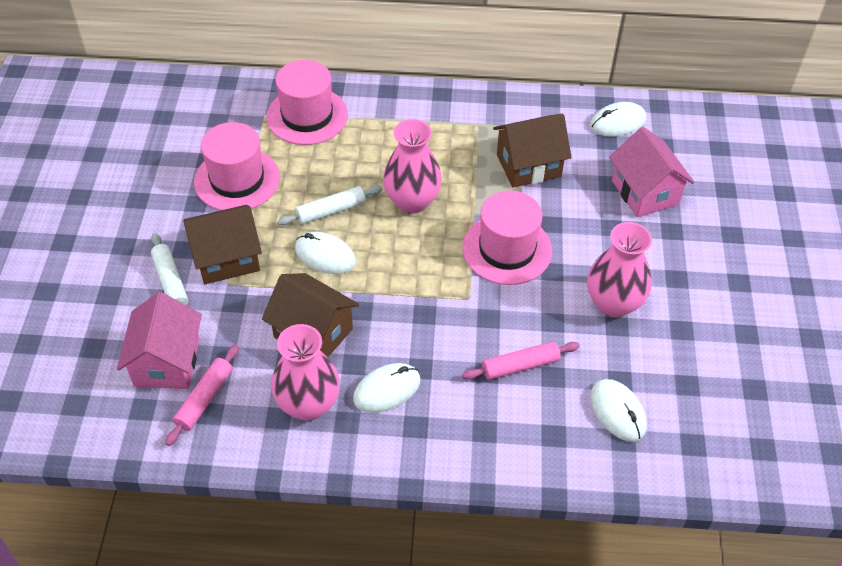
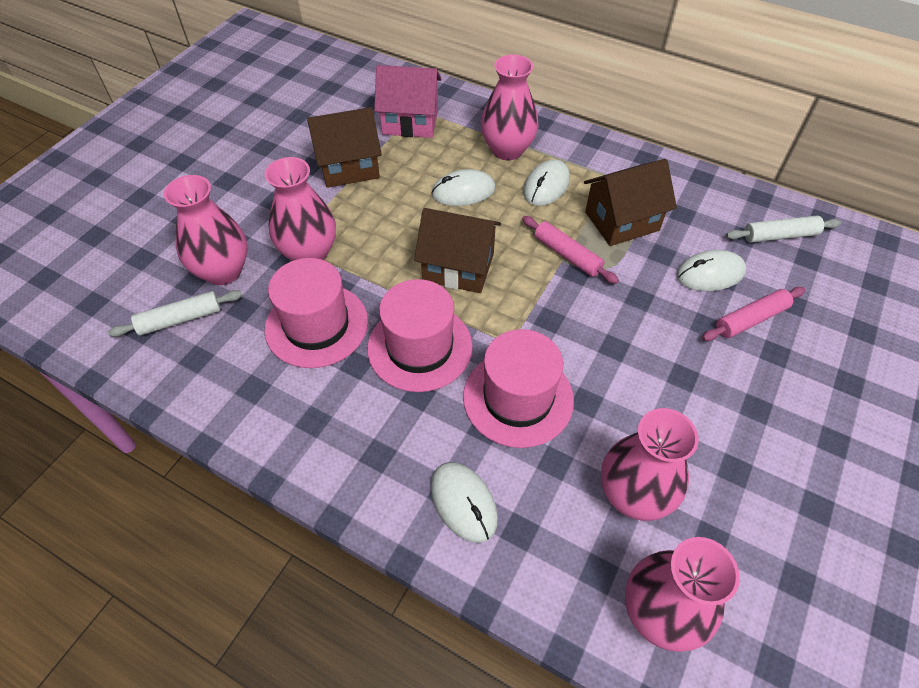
pink house: [117,292,202,389] [609,127,694,217] = 2 -> [374,65,442,138] = 1
pink vase: [271,324,340,421] [383,119,442,214] [587,222,652,318] = 3 -> [164,175,248,285] [265,157,336,261] [481,54,539,160] [601,408,699,521] [625,537,740,652] = 5

